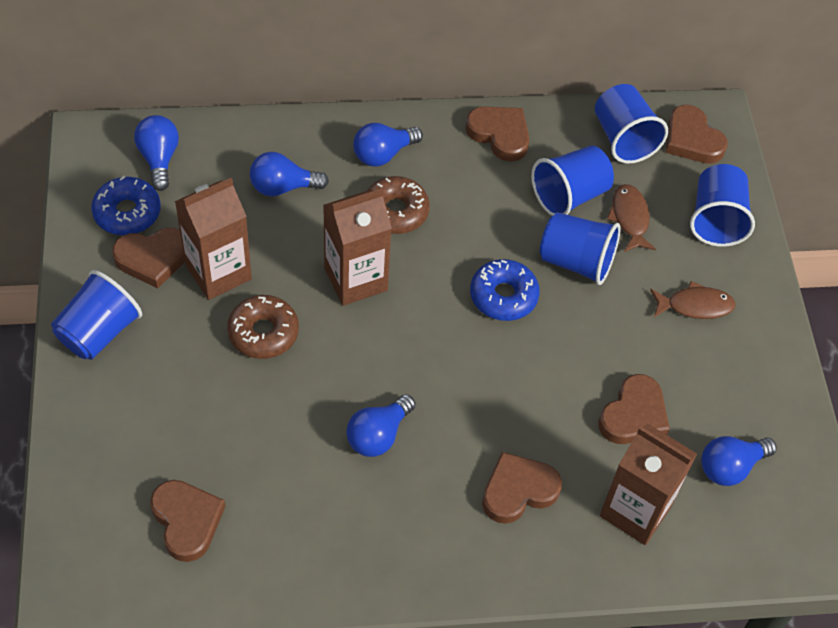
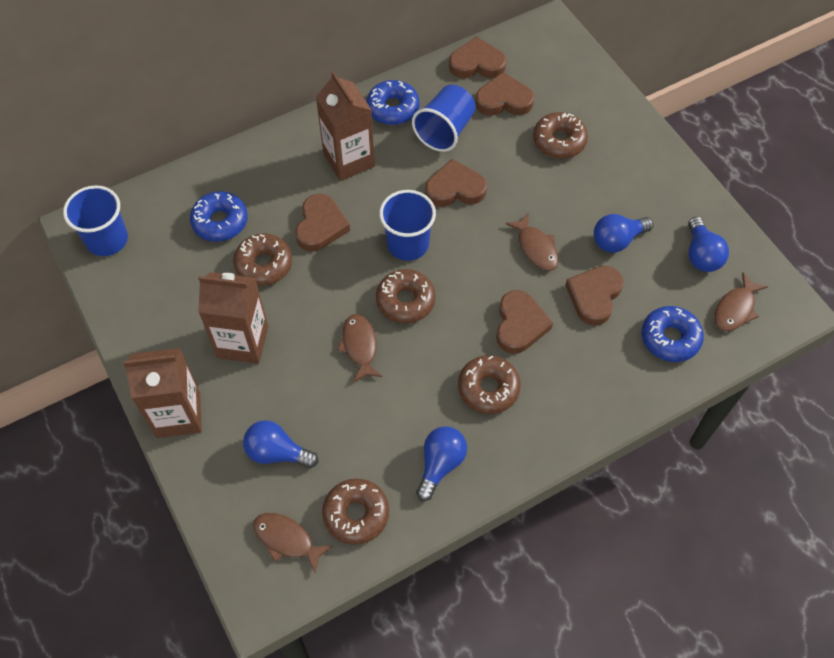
blue cup: [51,270,142,360] [531,145,614,216] [540,212,621,285] [595,84,668,164] [690,164,755,247] = 5 -> [63,185,128,256] [379,190,436,261] [412,85,476,152] = 3
blue donut: [91,176,161,235] [470,259,540,321] = 2 -> [190,191,248,242] [366,80,420,125] [642,306,704,362] = 3
blue light bulb: [134,115,179,191] [250,152,329,196] [346,394,416,457] [353,123,423,167] [701,436,777,486] = 5 -> [243,420,318,468] [416,426,467,501] [594,214,654,253] [688,217,729,272] = 4
brown donut: [227,295,299,359] [367,176,430,234] = 2 -> [233,233,292,286] [322,479,389,545] [376,269,436,323] [458,355,521,414] [533,112,588,159] = 5
brown fish: [607,184,656,252] [650,281,736,319] = 2 -> [253,513,333,574] [337,314,382,382] [505,213,559,271] [715,272,768,331] = 4

